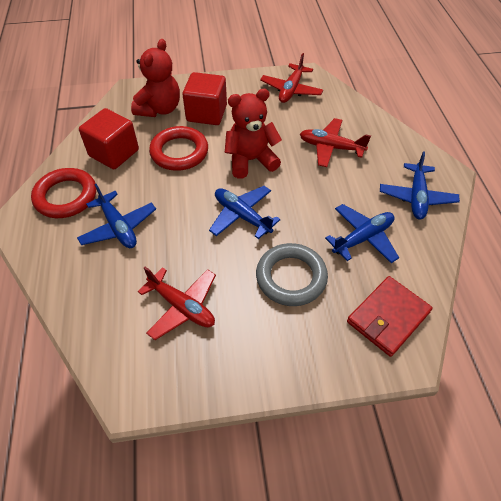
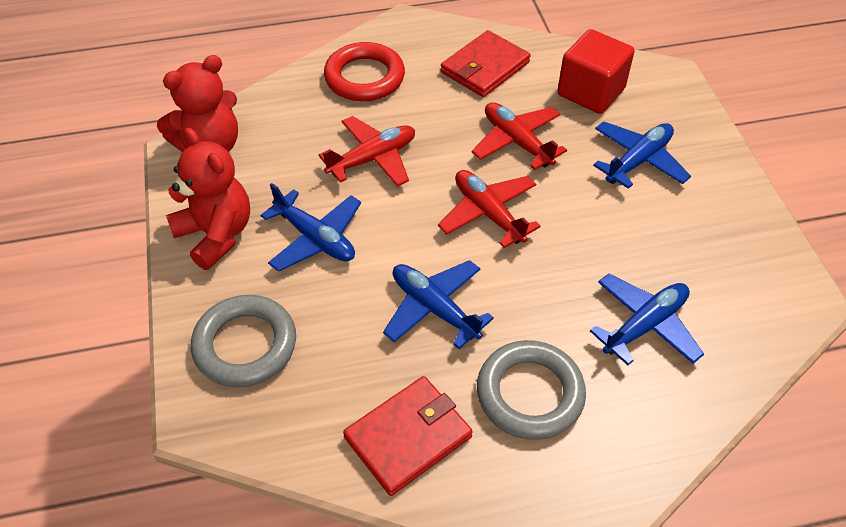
grey ring: [256,243,328,306] = 1 -> [191,295,296,387] [477,340,586,440] = 2
red cube: [79,108,139,169] [182,72,227,125] = 2 -> [557,29,635,114] = 1
red ring: [31,168,96,218] [149,126,208,171] = 2 -> [324,42,405,101] = 1
red wallet: [347,276,433,357] = 1 -> [343,376,473,496] [441,30,531,97] = 2

